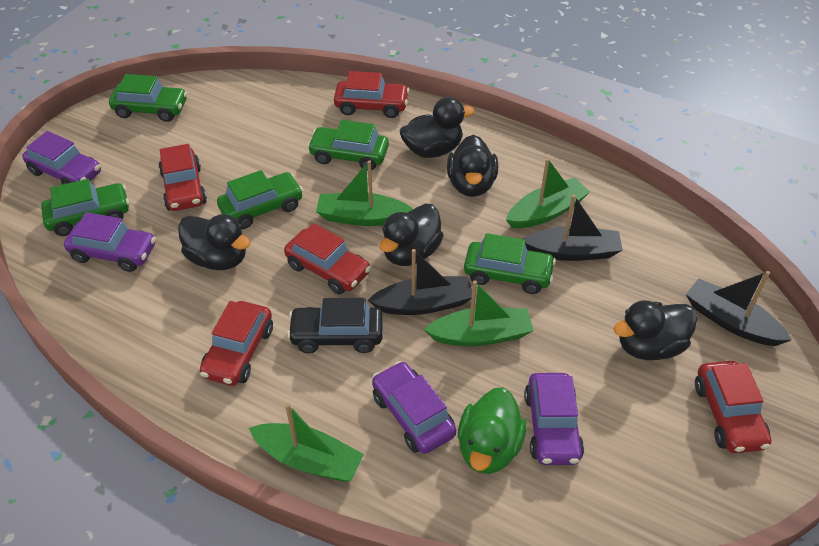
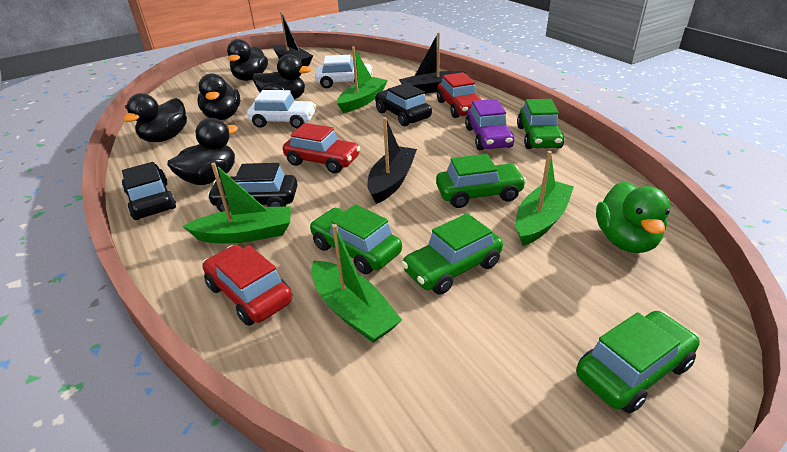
black car: [287,298,383,353] = 1 -> [122,162,176,220] [207,163,297,212] [375,83,432,126] = 3
purple car: [22,131,101,185] [64,212,156,272] [372,361,456,454] [524,373,584,465] = 4 -> [465,99,514,150] = 1
red car: [158,144,207,211] [200,301,273,386] [284,223,371,294] [334,71,410,118] [695,361,771,453] = 5 -> [202,245,293,326] [283,123,360,173] [437,72,482,118] = 3
white car: none = 0 -> [247,90,316,129] [315,55,373,88] = 2

